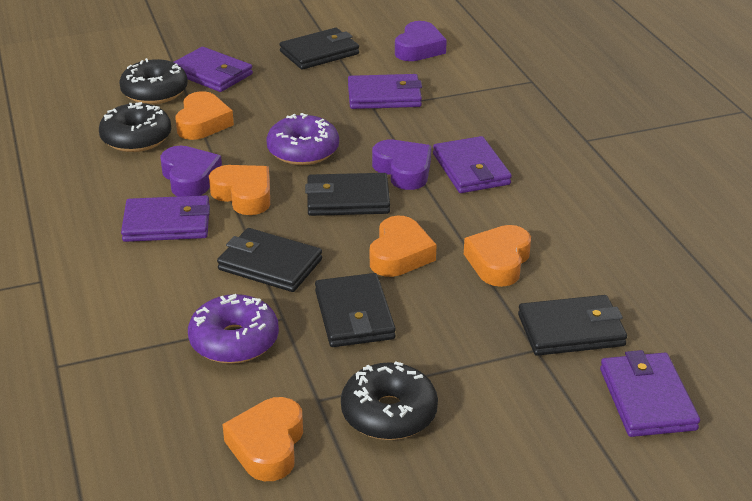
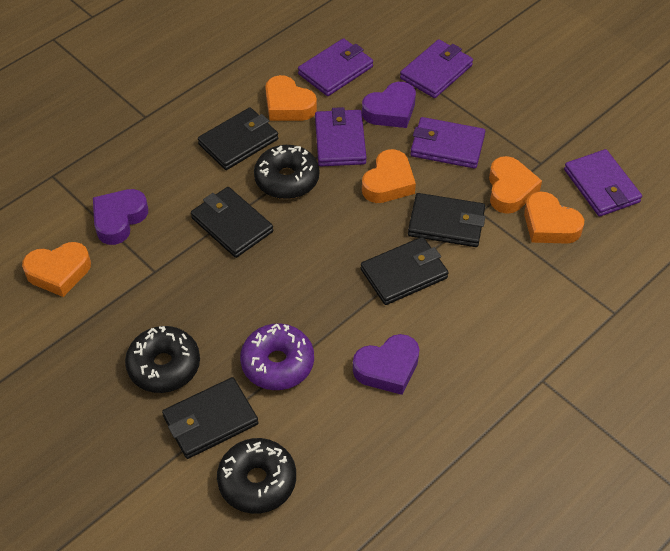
purple donut: [188,294,279,364] [266,113,339,165] = 2 -> [240,323,314,390] = 1

